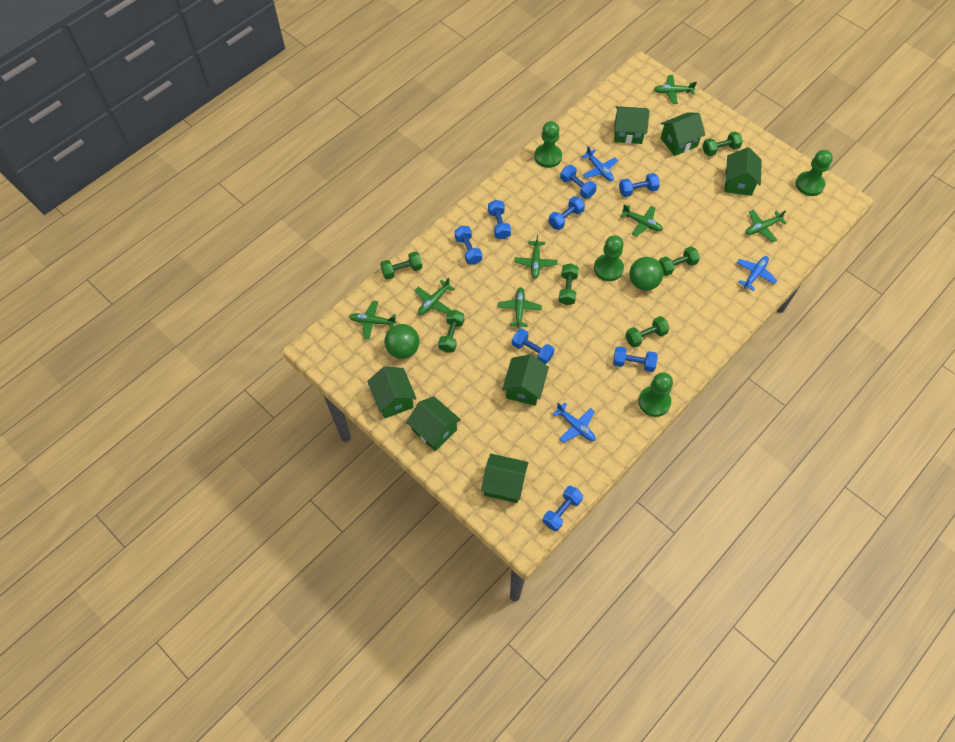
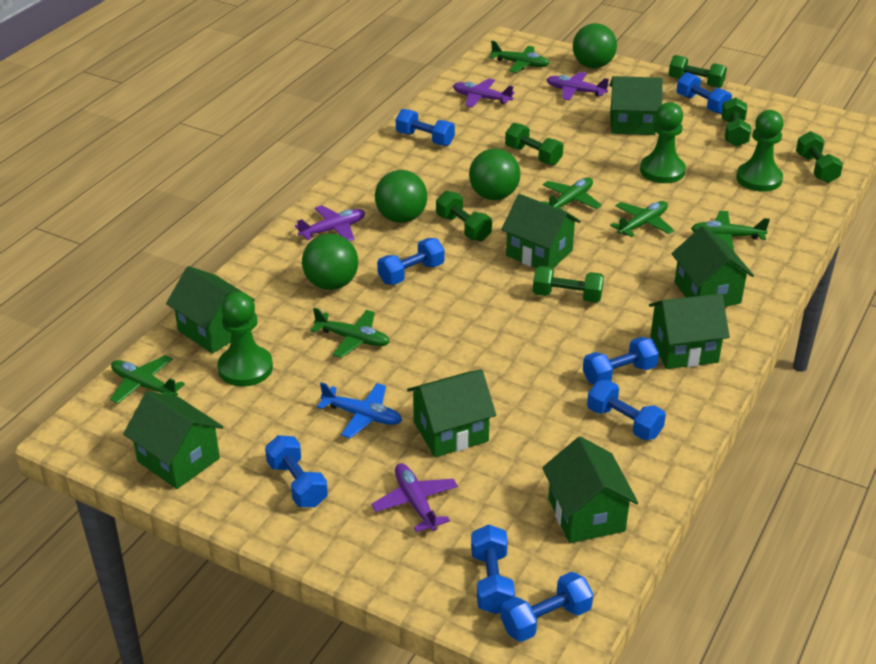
blue plane: [552,403,595,443] [581,146,618,181] [737,256,777,291] = 3 -> [317,382,402,438] = 1
green ball: [385,324,420,359] [629,257,663,291] = 2 -> [302,234,358,290] [375,170,427,223] [469,148,521,200] [573,23,617,68] = 4
green house: [367,366,417,418] [406,396,461,451] [481,454,528,503] [502,354,549,406] [614,106,650,144] [661,112,705,156] [724,147,762,196] = 7 -> [123,391,223,489] [166,266,255,354] [407,369,496,457] [501,194,581,268] [542,436,638,543] [609,76,663,135] [649,293,730,369] [671,226,754,307] = 8
green pawn: [534,121,562,168] [594,236,624,281] [638,372,673,417] [796,150,833,196] = 4 -> [218,292,273,387] [640,102,686,183] [736,110,783,192] = 3
green plane: [349,301,396,339] [415,278,455,315] [497,287,542,329] [514,235,557,279] [620,204,663,237] [654,75,697,104] [745,210,787,242] = 7 -> [110,355,185,404] [310,308,390,358] [489,41,550,73] [542,177,602,211] [610,201,674,237] [691,211,770,251] = 6
purple plane: none = 0 -> [295,205,365,241] [371,463,458,532] [453,78,515,108] [546,72,609,101] = 4

